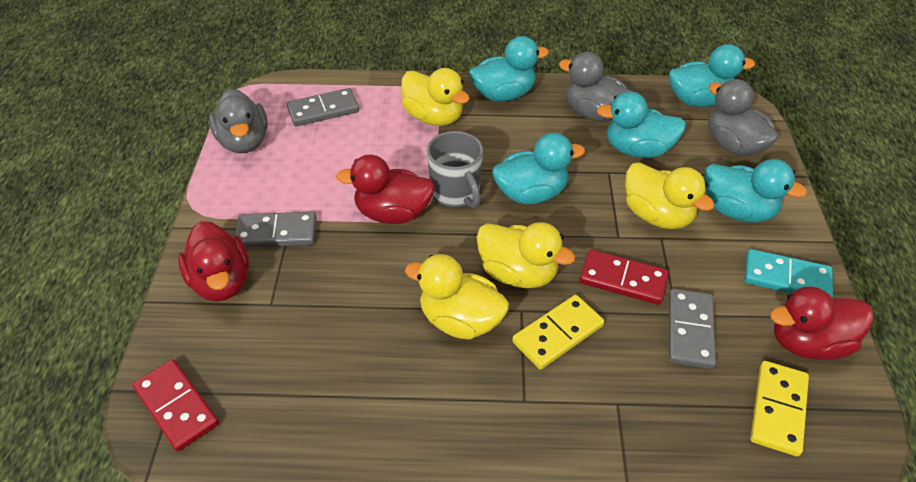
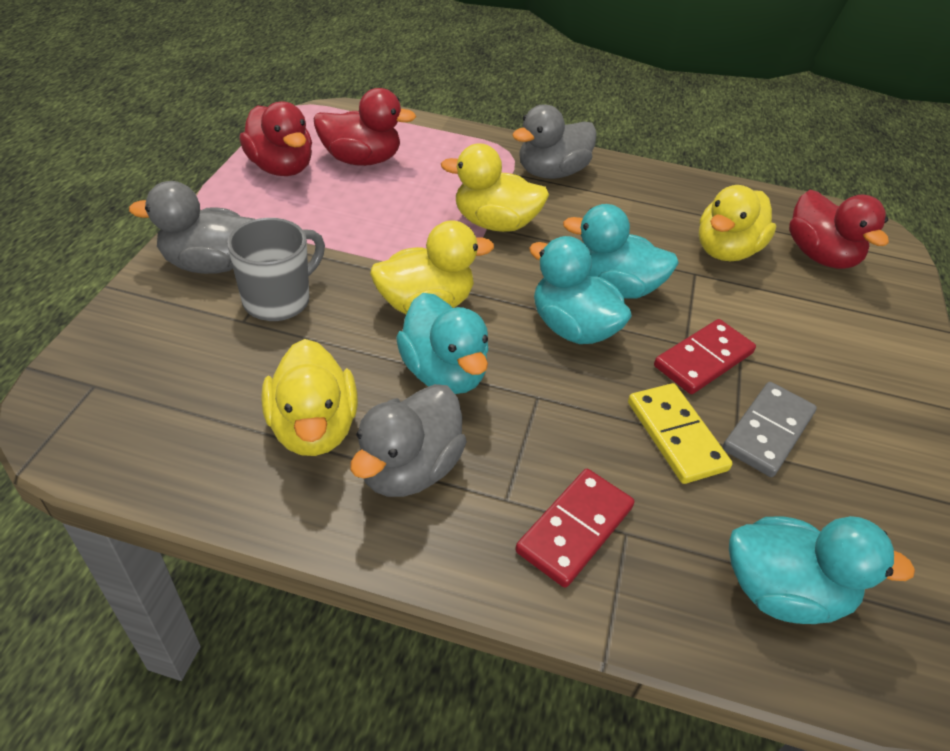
grey domino: [235,212,317,248] [287,88,359,127] [669,289,716,369] = 3 -> [722,382,817,477] = 1
turquoise domino: [744,249,833,297] = 1 -> none = 0
turquoise duck: [469,36,549,102] [492,133,585,204] [596,91,686,158] [669,44,755,107] [704,159,807,223] = 5 -> [396,293,489,394] [529,236,632,344] [563,204,679,299] [729,516,915,624] = 4
yellow domino: [512,295,604,370] [750,361,809,457] = 2 -> [628,383,733,484] = 1

